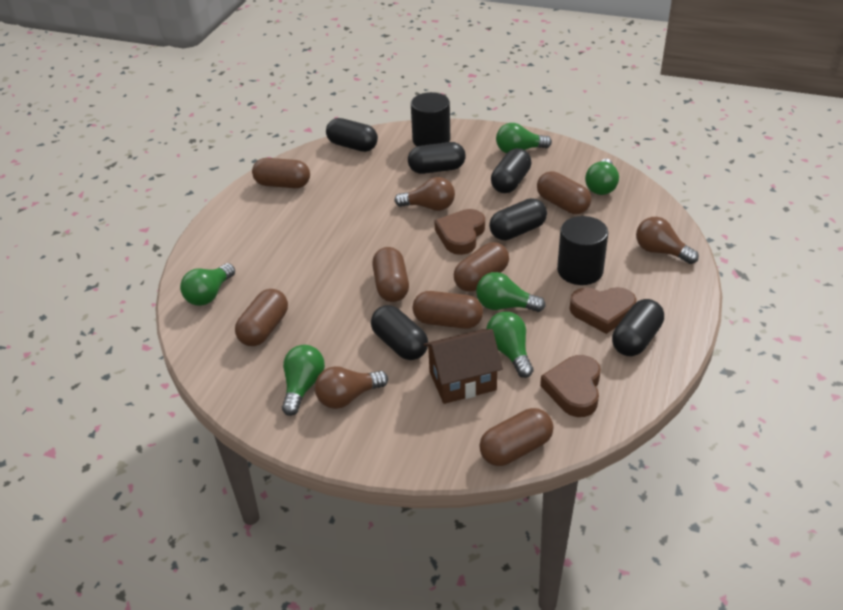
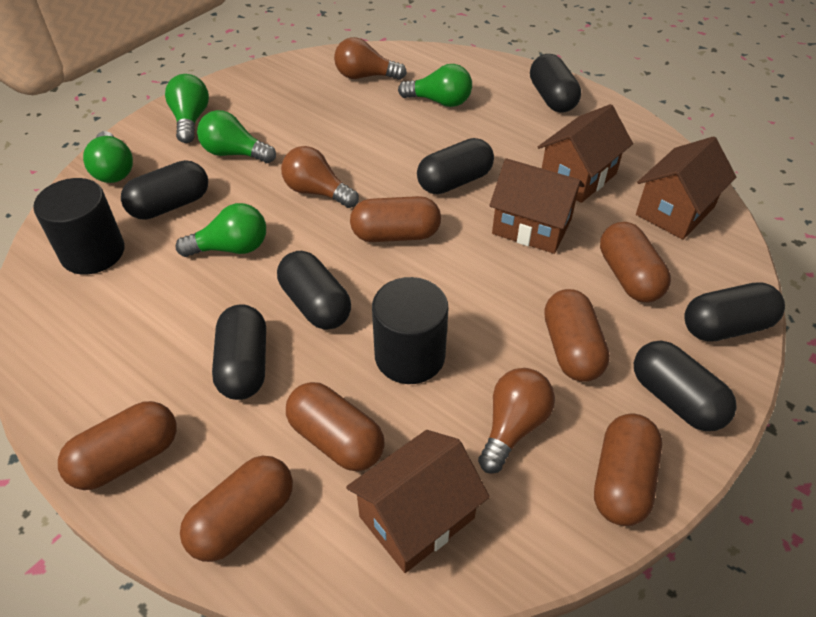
black capsule: [326,118,378,152] [371,305,428,360] [408,142,466,174] [489,198,547,241] [491,148,532,193] [612,299,664,356] = 6 -> [121,160,208,220] [212,304,266,400] [277,251,351,330] [417,138,494,194] [530,54,581,113] [634,341,737,431] [684,282,785,342] = 7
brown heart: [434,209,485,255] [540,355,601,417] [570,287,636,334] = 3 -> none = 0
brown house: [423,329,503,404] = 1 -> [346,430,490,573] [489,158,585,254] [538,104,633,203] [636,136,736,240] = 4
green light bulb: [180,263,235,306] [282,345,325,416] [476,272,546,312] [486,312,534,378] [496,123,552,154] [585,159,619,195] = 6 -> [83,131,133,183] [165,74,209,143] [176,203,266,257] [197,110,276,163] [398,64,472,107] = 5

